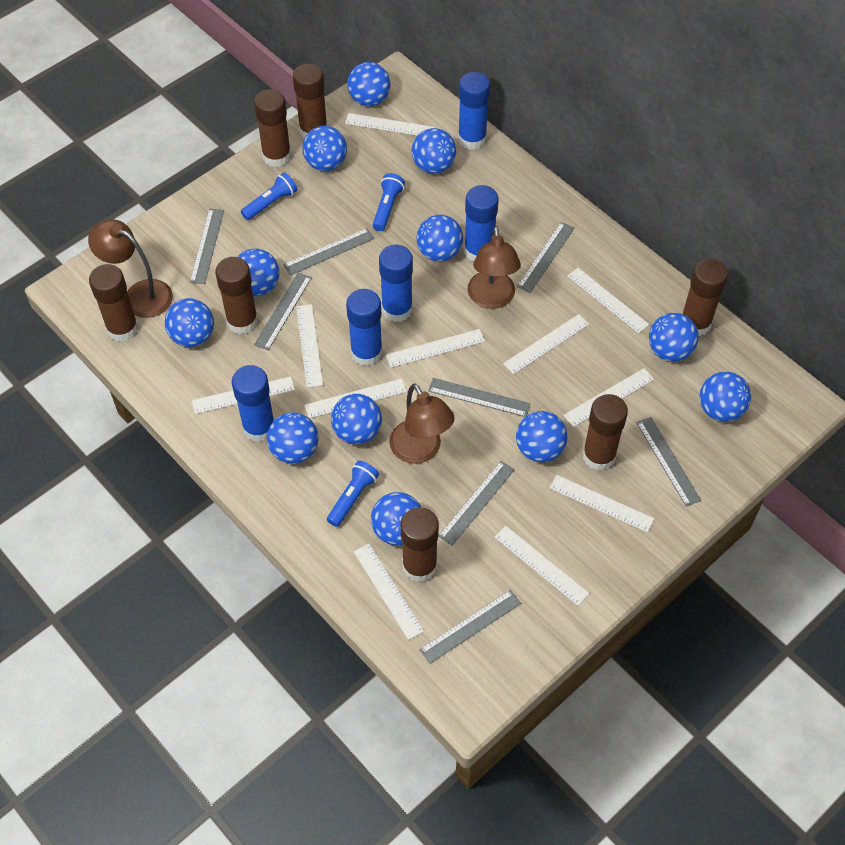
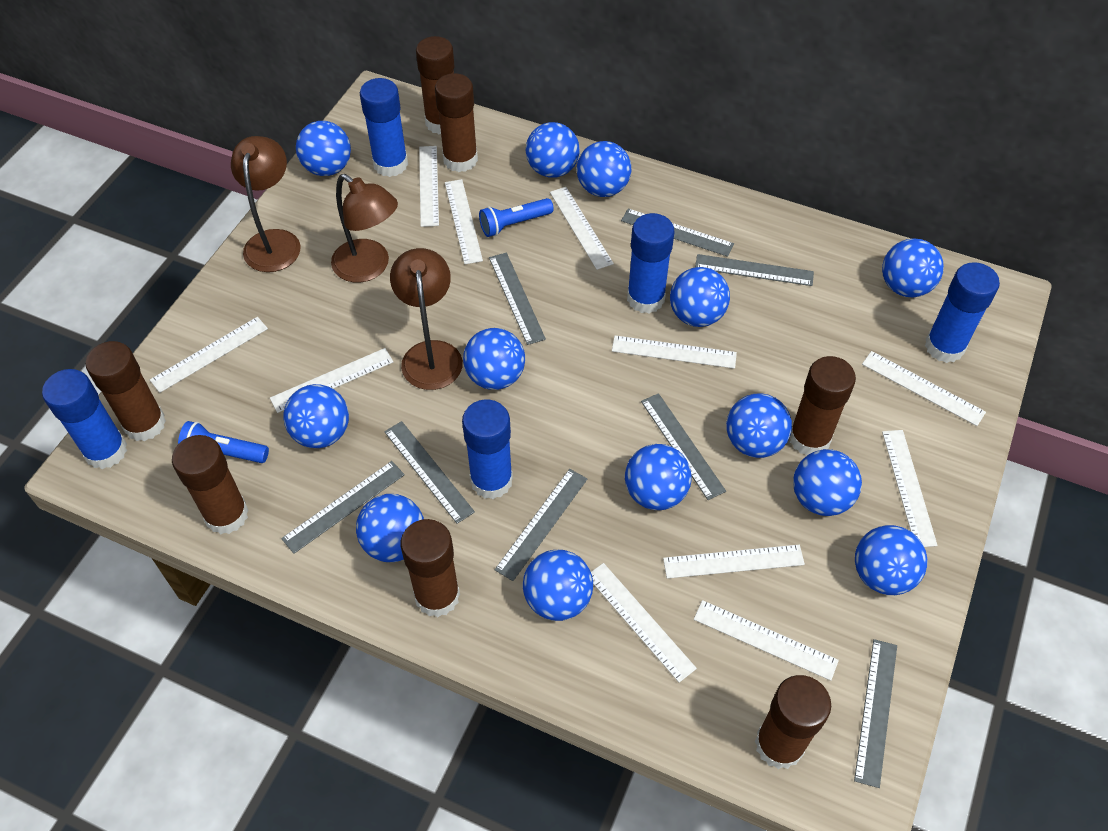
blue ball: [165,298,214,347] [238,249,280,296] [267,412,318,464] [302,126,347,171] [331,394,382,445] [347,62,390,106] [371,492,421,545] [412,128,456,174] [416,215,463,262] [516,411,568,462] [649,313,699,362] [700,372,751,422] = 12 -> [283,384,349,448] [296,121,351,176] [356,494,424,562] [463,328,525,390] [523,550,593,621] [526,122,580,178] [577,141,631,197] [625,444,691,510] [670,267,730,327] [726,393,792,458] [793,449,862,516] [855,525,927,595] [882,238,944,298] = 13
blue flashlight: [241,172,297,220] [327,460,379,527] [373,173,405,231] = 3 -> [178,421,269,463] [479,198,554,237] = 2

